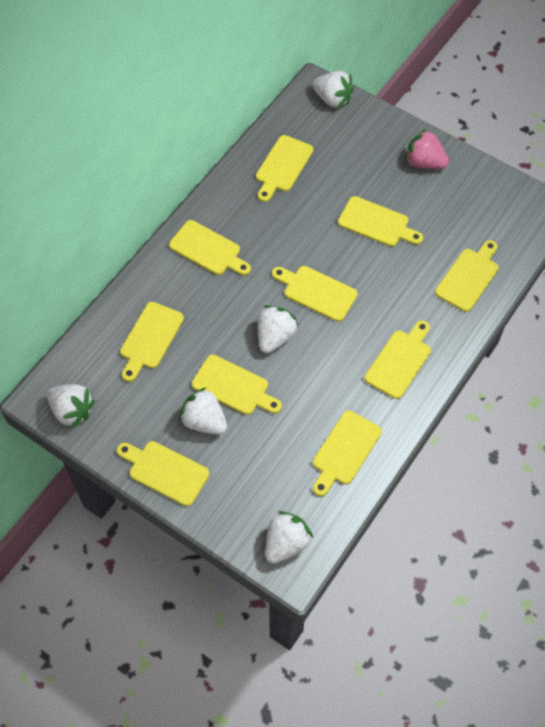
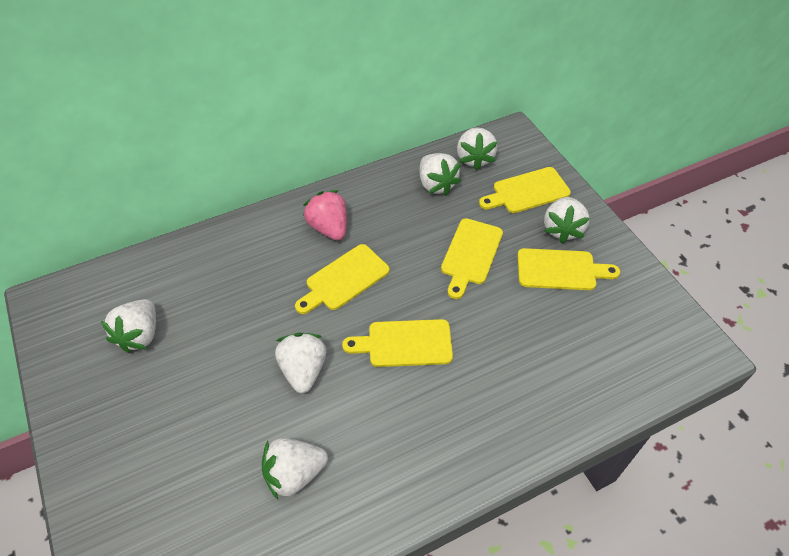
white strawberry: [47,384,95,428] [179,387,227,435] [258,305,299,353] [265,511,313,564] [312,71,354,109] = 5 -> [101,299,156,353] [262,438,328,499] [275,333,326,393] [420,153,461,196] [457,127,498,171] [544,197,590,243] = 6
yellow cutting board: [117,441,209,506] [120,302,184,382] [169,220,251,275] [192,355,282,415] [256,135,313,202] [272,266,358,322] [313,411,382,496] [338,196,423,247] [365,321,431,399] [435,240,499,312] = 10 -> [295,244,390,314] [342,319,453,367] [441,218,503,299] [479,167,571,213] [517,248,620,290] = 5

